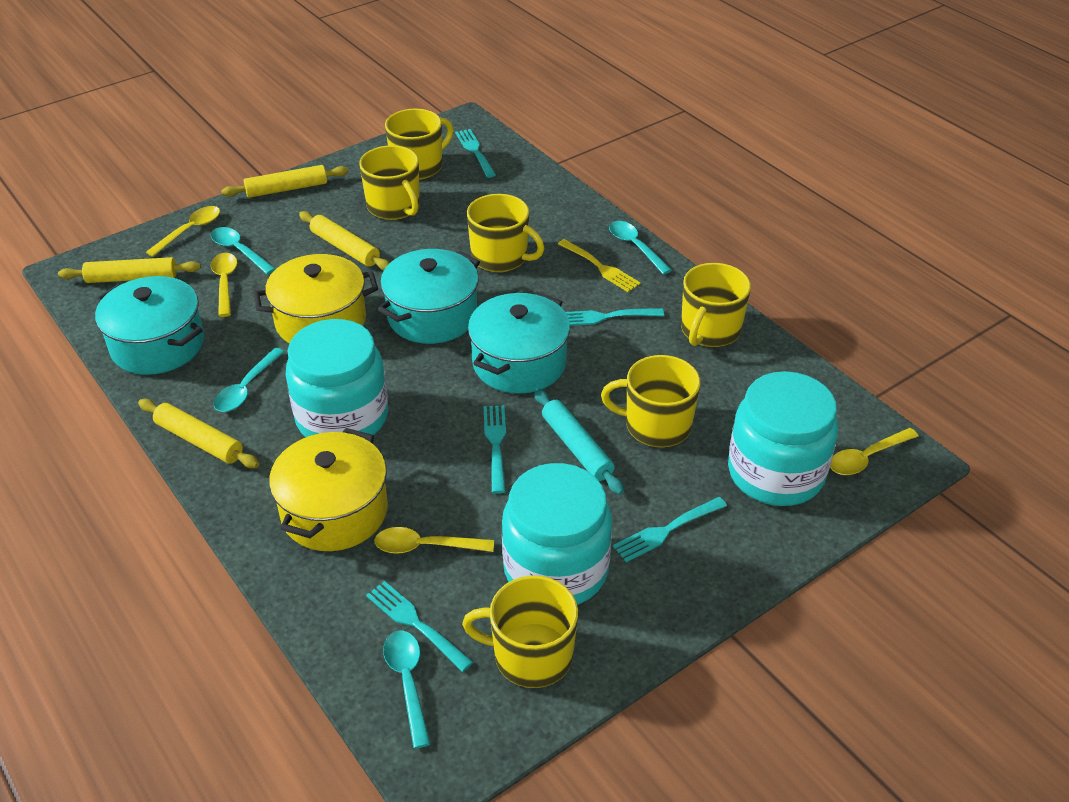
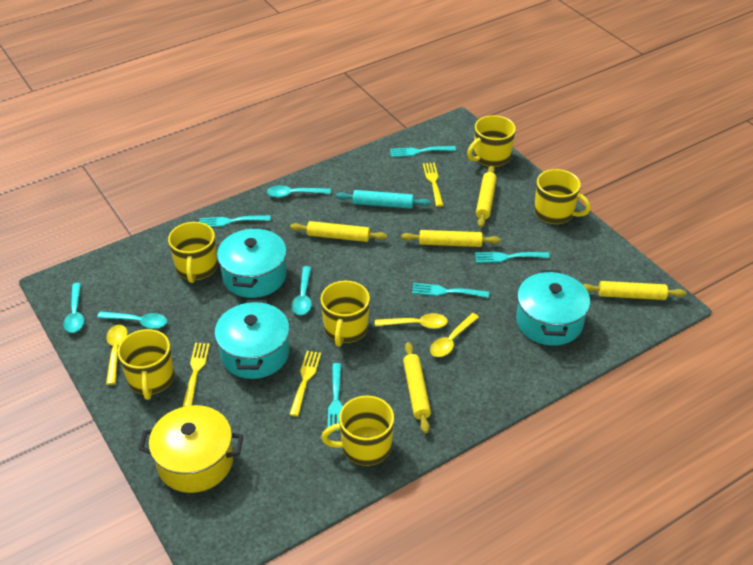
turquoise jar: [285,319,388,437] [502,463,612,605] [728,371,838,506] = 3 -> none = 0
yellow fork: [558,239,641,292] = 1 -> [182,343,210,407] [289,351,321,417] [423,162,444,207] = 3
yellow pot: [254,254,378,343] [269,428,388,551] = 2 -> [139,405,243,493] = 1
yellow rolling pin: [58,257,201,283] [138,399,259,468] [221,165,349,198] [299,211,390,270] = 4 -> [290,221,387,242] [401,230,500,247] [403,342,431,434] [476,165,497,228] [583,281,686,300] = 5
yellow spoon: [146,206,220,257] [211,253,237,317] [374,527,494,554] [830,428,919,475] = 4 -> [106,325,128,385] [375,313,448,329] [430,313,479,357] = 3

